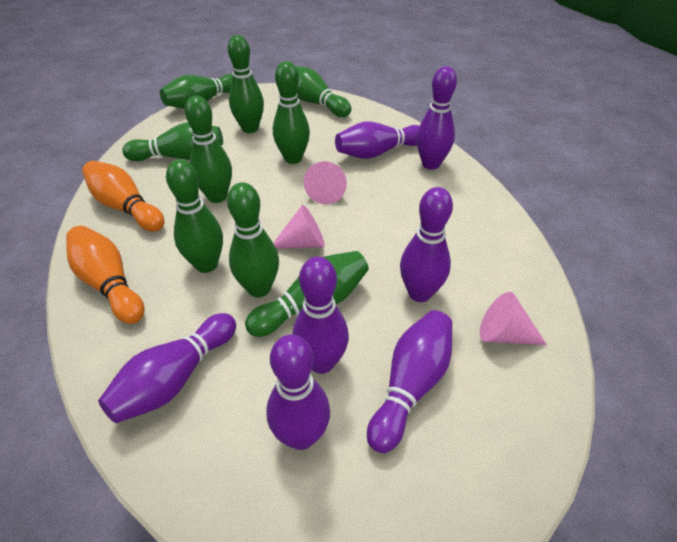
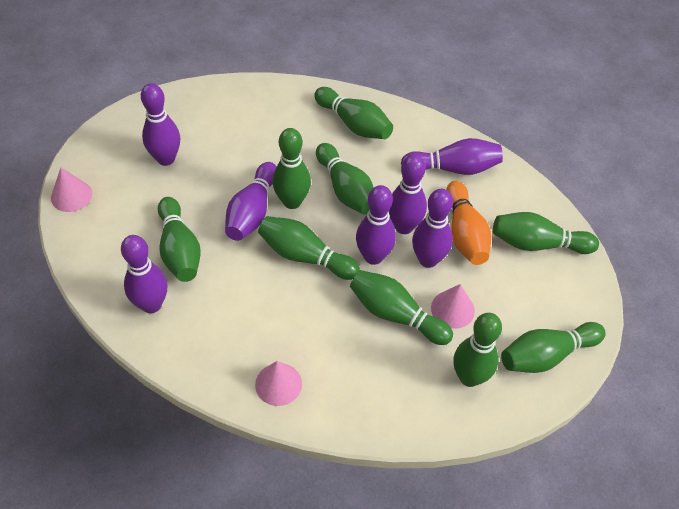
orange bowling pin: [66,226,144,324] [82,161,165,232] = 2 -> [446,181,491,265] = 1

